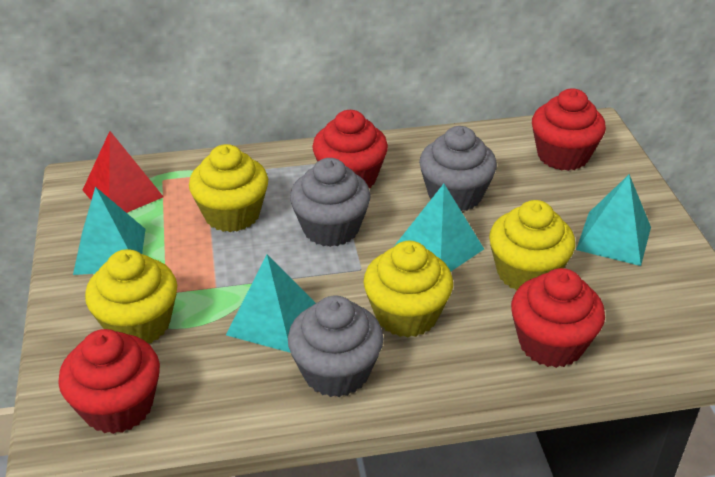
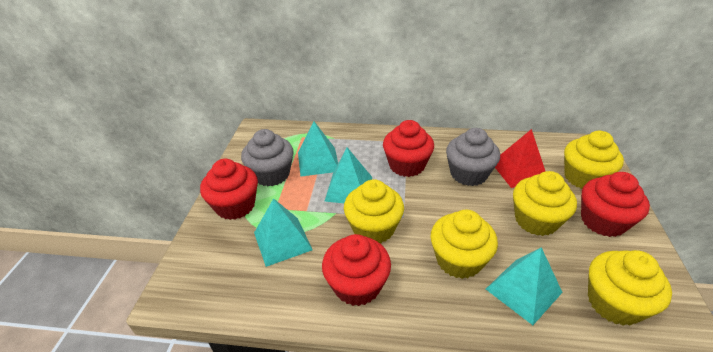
grey cupcake: [288,295,384,397] [290,158,371,247] [419,126,497,211] = 3 -> [241,129,294,186] [446,128,500,186] = 2
yellow cupcake: [85,249,177,343] [189,144,268,232] [363,241,453,337] [489,200,575,291] = 4 -> [344,179,404,243] [430,210,498,279] [513,171,577,236] [564,131,624,189] [588,250,672,326] = 5

